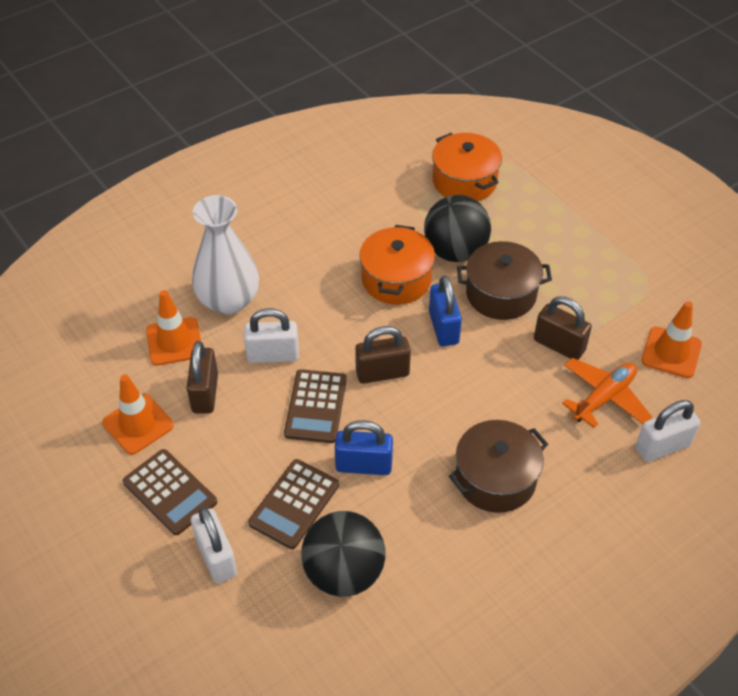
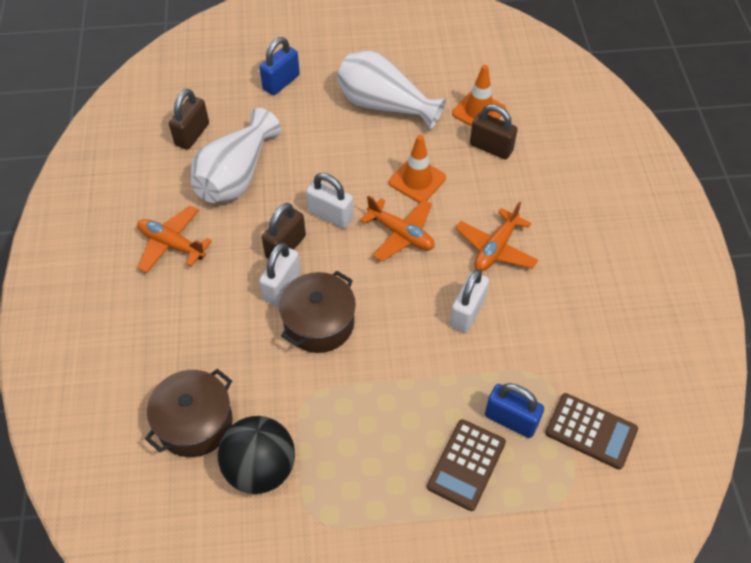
black ball: [301,511,386,597] [424,195,491,262] = 2 -> [218,416,295,494] = 1
brown calculator: [123,449,217,535] [248,459,339,549] [284,369,347,443] = 3 -> [427,419,506,511] [545,393,638,470] = 2
orange plane: [562,358,652,428] = 1 -> [137,206,212,273] [360,195,434,262] [456,201,538,271] = 3
orange pot: [359,225,435,305] [432,133,502,201] = 2 -> none = 0
orange traffic cone: [102,374,174,455] [146,290,201,365] [641,301,702,378] = 3 -> [389,135,446,203] [452,65,506,127] = 2
white vase: [192,195,259,314] = 1 -> [191,108,281,203] [337,51,446,130] = 2

